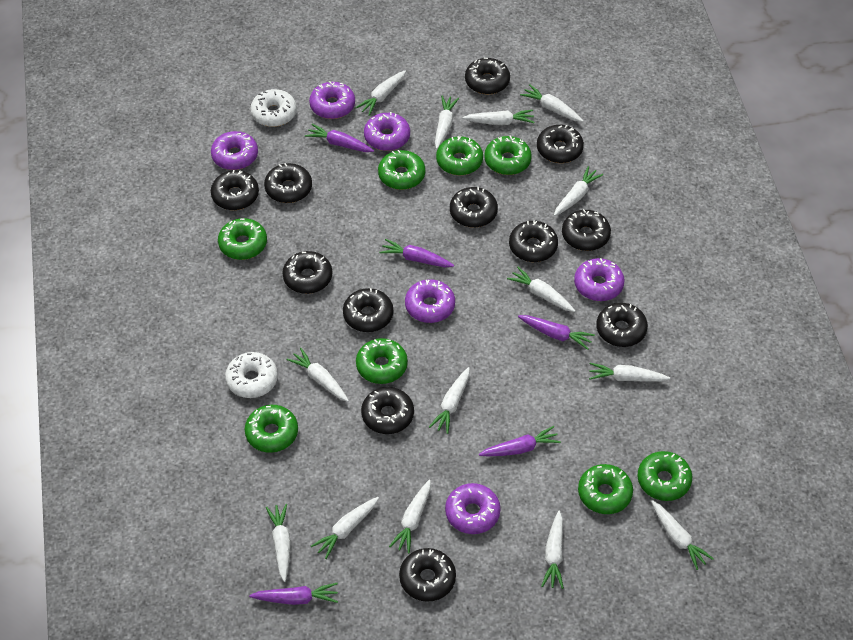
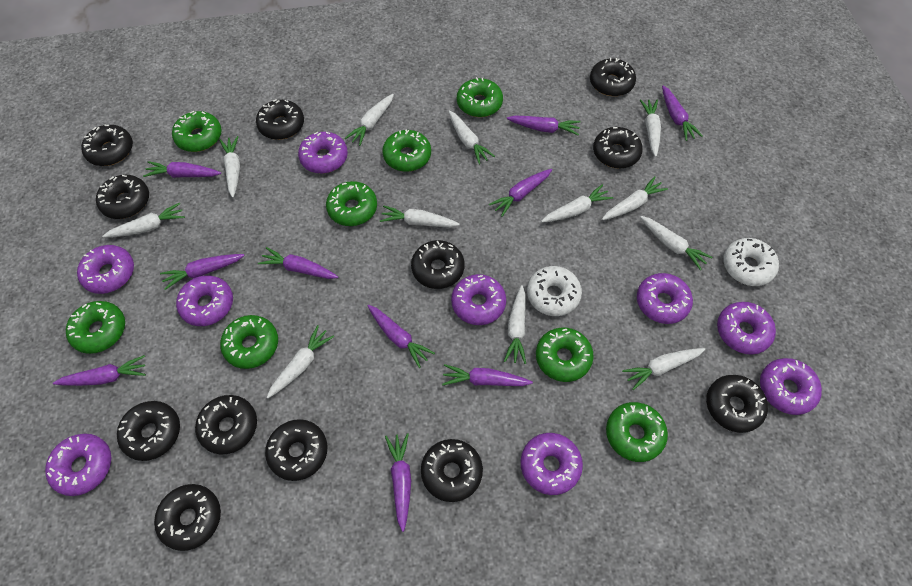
purple carrot: [249,583,338,605] [305,124,374,152] [379,239,454,267] [479,426,561,456] [518,315,595,350] = 5 -> [53,355,146,386] [143,161,221,178] [160,254,245,290] [258,247,338,279] [368,305,435,368] [385,433,411,532] [442,364,533,386] [489,169,552,217] [507,116,581,135] [662,86,702,141] = 10
purple donut: [211,131,258,170] [309,81,355,119] [364,112,410,151] [405,279,455,323] [445,483,501,534] [574,258,624,301] = 6 -> [45,433,111,496] [77,245,134,294] [176,275,233,326] [298,132,348,174] [451,274,506,325] [520,433,583,495] [637,273,693,324] [717,302,776,355] [760,358,822,415] = 9
white carrot: [266,504,291,582] [287,348,349,402] [311,497,379,559] [355,70,406,116] [389,479,431,554] [429,367,470,434] [435,96,459,149] [462,110,534,125] [507,267,575,312] [520,84,583,122] [541,511,564,589] [554,166,603,216] [589,363,670,382] [651,500,714,570] = 14 -> [102,203,185,238] [219,136,240,198] [266,325,334,398] [345,94,394,146] [380,205,460,227] [448,111,495,165] [504,285,526,364] [541,184,613,223] [602,176,668,220] [622,348,705,390] [640,99,661,157] [640,216,712,270] = 12

